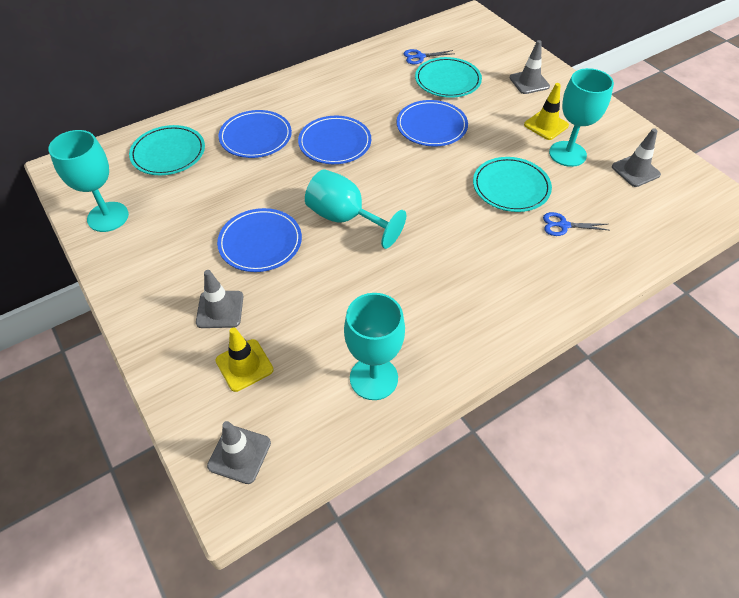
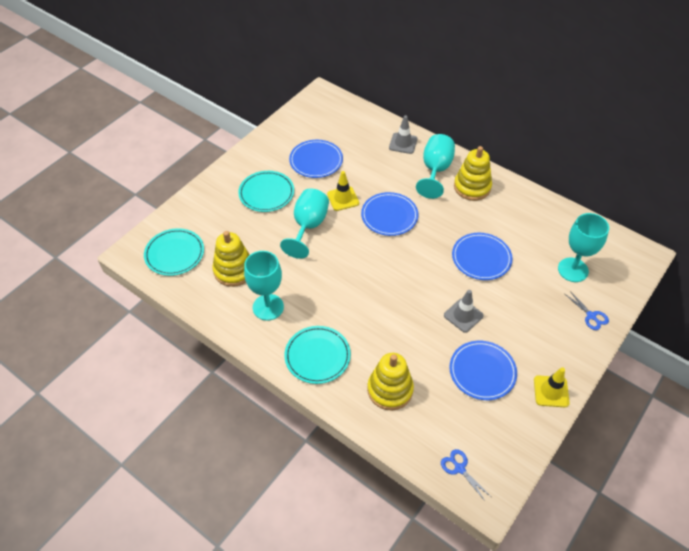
grey traffic cone: [196,270,243,328] [207,421,271,484] [509,40,550,94] [612,128,661,187] = 4 -> [389,115,417,154] [444,290,483,333] = 2
yellow stacking toy: none = 0 -> [212,231,250,287] [367,353,414,410] [454,146,492,201] = 3

